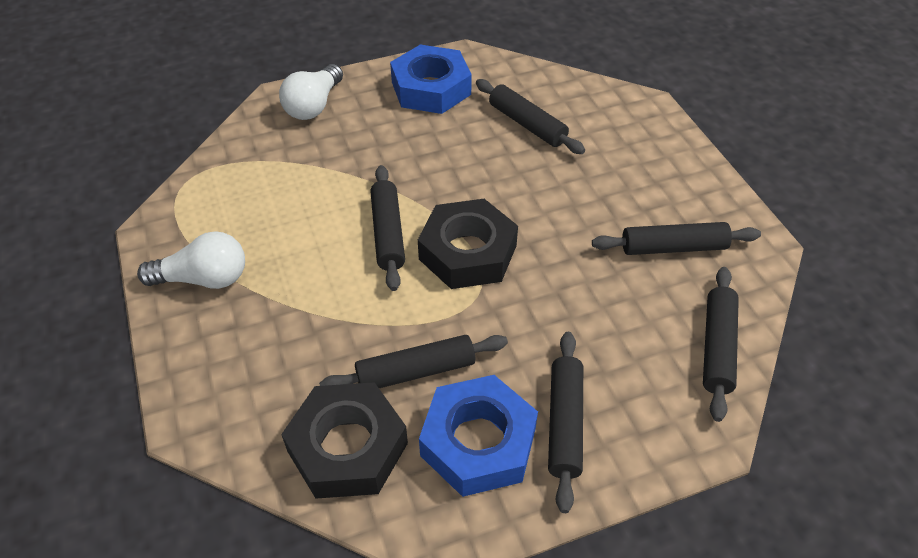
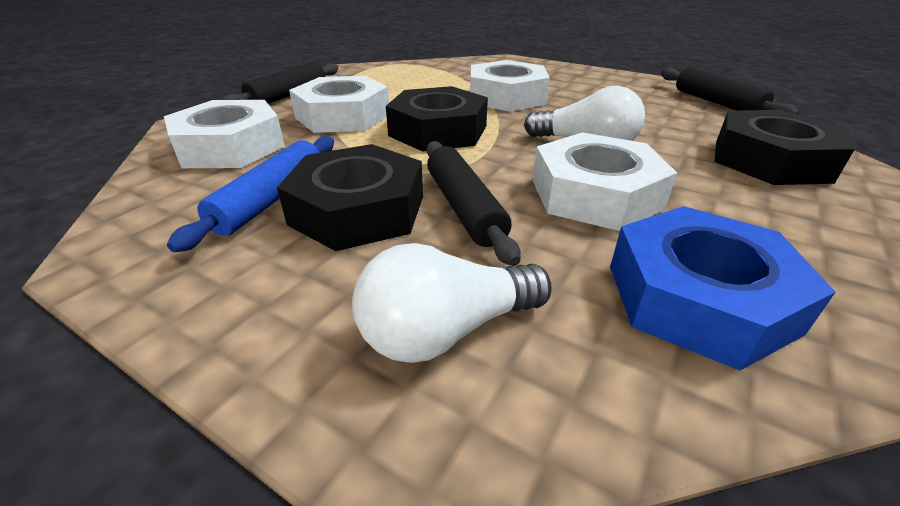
black nut: [281,382,408,499] [418,199,518,289] = 2 -> [277,144,423,251] [386,86,488,152] [714,110,855,185] = 3
black rolling pin: [319,335,508,388] [370,165,405,291] [476,79,585,154] [548,332,583,513] [592,222,761,255] [703,267,739,422] = 6 -> [223,62,338,104] [426,141,521,266] [661,67,799,114] = 3
blue nut: [390,45,472,114] [419,375,538,497] = 2 -> [610,206,836,370] = 1
blue rolling pin: none = 0 -> [167,136,334,252] = 1
white nut: none = 0 -> [164,100,285,168] [289,76,389,133] [470,60,550,112] [533,132,677,231] = 4

